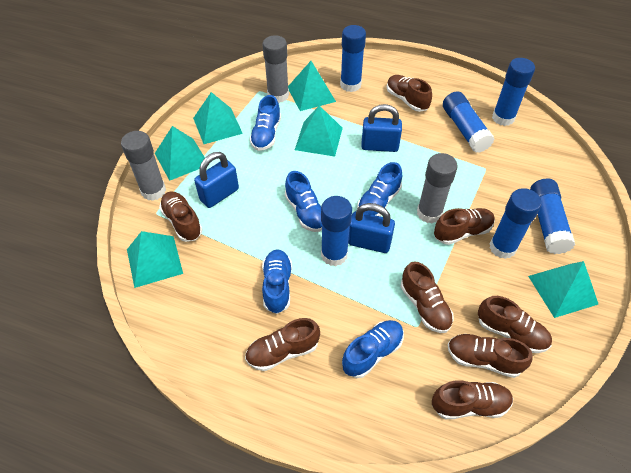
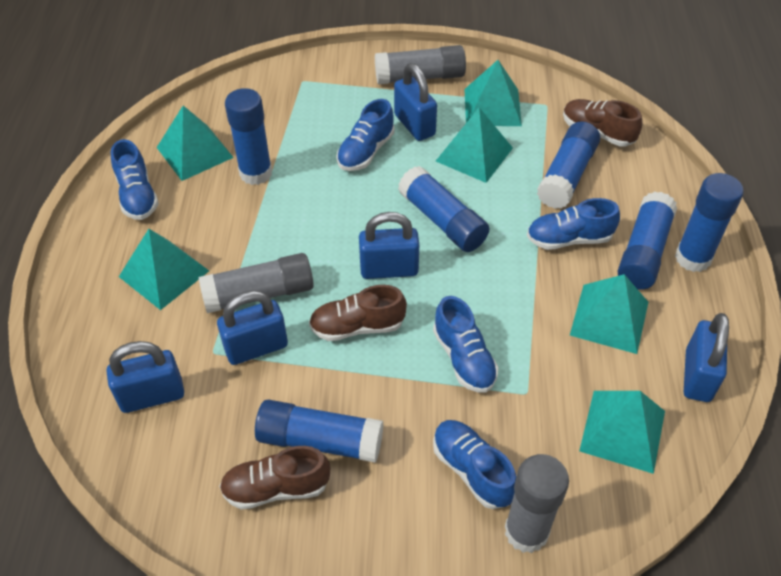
blue padlock: [194,152,239,208] [348,203,395,253] [361,104,402,152] = 3 -> [106,341,184,413] [217,291,288,365] [359,212,419,279] [394,63,437,141] [684,313,729,402] = 5
brown shoe: [159,191,203,242] [245,318,320,371] [387,75,432,112] [401,261,453,333] [432,380,513,419] [434,208,495,245] [447,334,533,378] [478,296,552,353] = 8 -> [219,446,330,509] [309,285,407,341] [563,99,642,147] = 3

